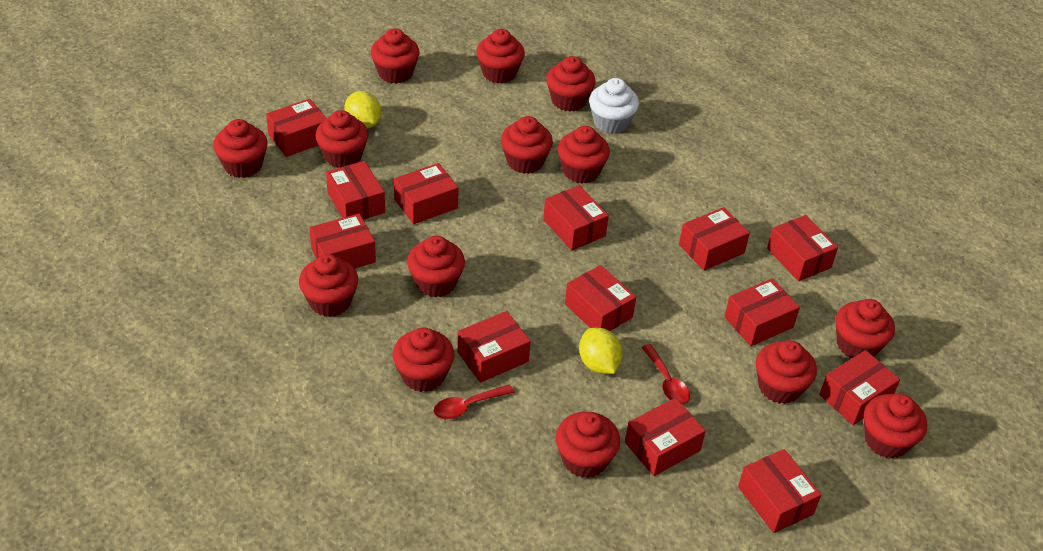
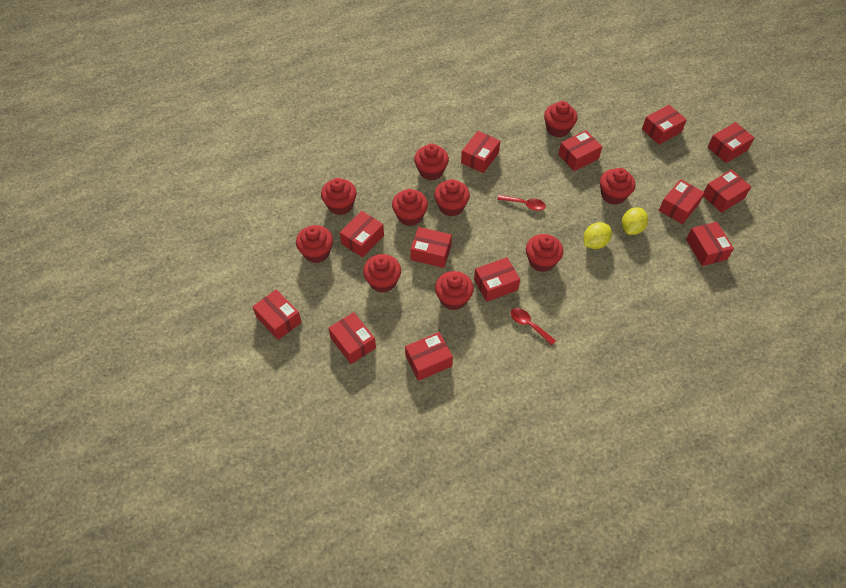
red cupcake: [213,119,268,178] [299,254,358,317] [315,110,368,168] [371,28,420,84] [393,327,455,392] [407,236,465,298] [476,29,525,84] [501,116,553,174] [546,56,596,112] [556,412,620,478] [558,126,610,184] [756,340,817,404] [835,299,895,358] [864,394,927,458] = 14 -> [296,225,333,263] [321,178,357,215] [363,254,401,293] [392,189,428,226] [414,144,449,181] [434,179,470,217] [435,271,474,310] [526,234,563,272] [544,101,577,137] [600,168,635,205] = 10
white cupcake: [589,78,639,134] = 1 -> none = 0

